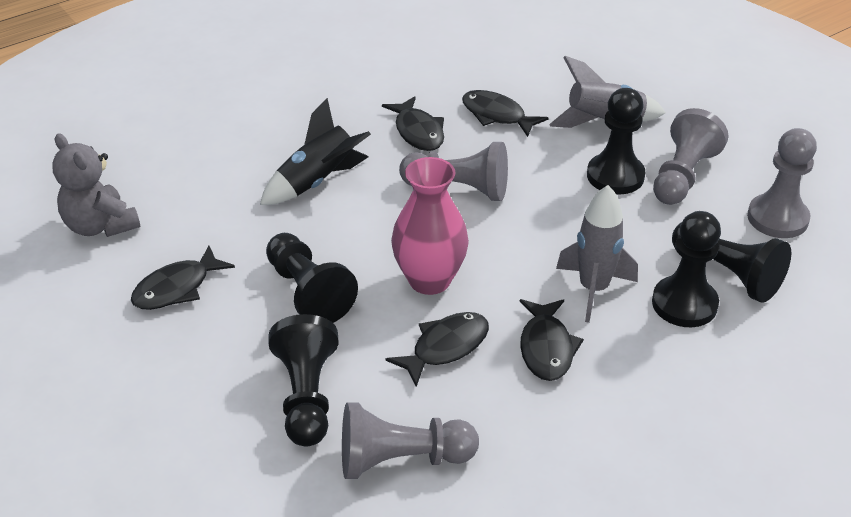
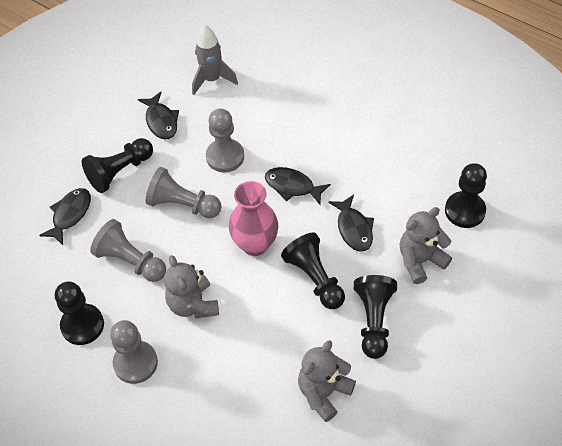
black fish: [131,245,235,310] [382,96,444,151] [385,312,489,387] [462,90,548,137] [520,299,584,381] = 5 -> [39,188,91,245] [138,92,179,140] [265,167,331,205] [328,194,374,252] = 4
black rocket: [260,98,371,205] = 1 -> none = 0
grey rocket: [549,56,666,128] [556,185,638,323] = 2 -> [192,25,238,95] = 1
grey teddy bear: [52,133,141,237] = 1 -> [164,256,219,319] [298,340,356,422] [400,207,452,284] = 3

